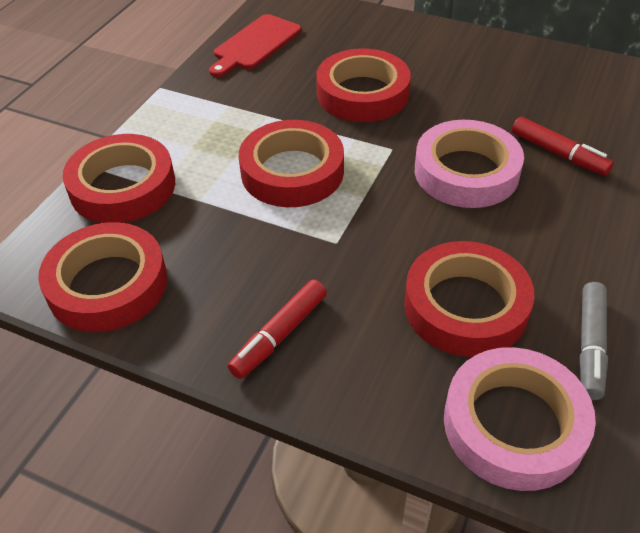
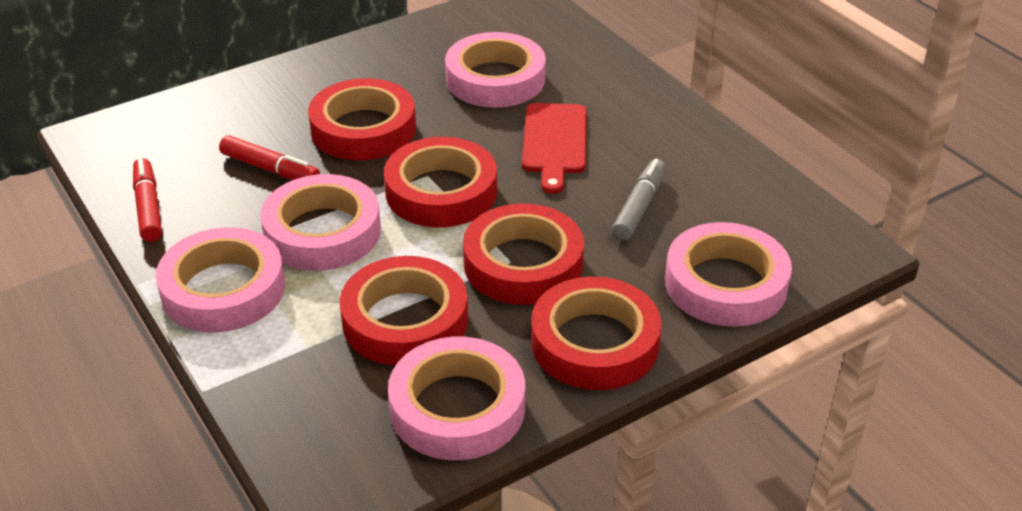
pink tape: [415,120,524,208] [444,347,596,491] = 2 -> [156,227,285,333] [260,174,381,271] [388,337,525,460] [445,32,546,108] [665,222,792,327] = 5

